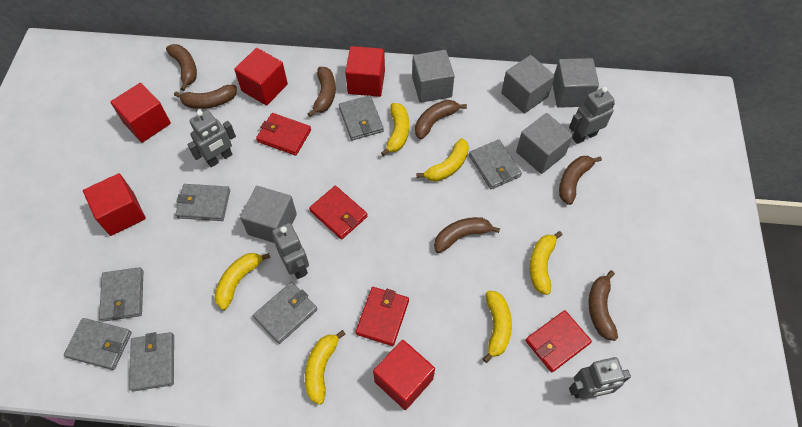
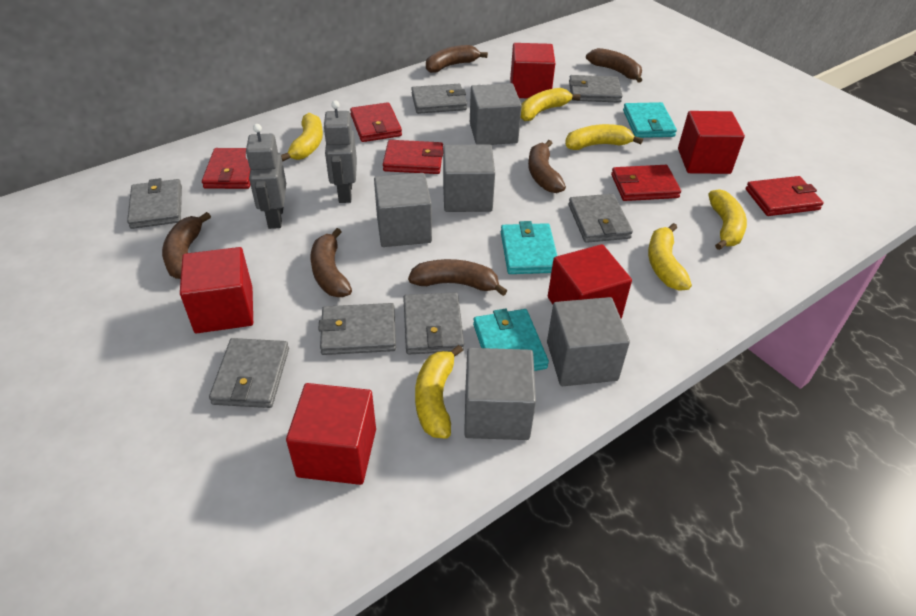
brown banana: [166,44,197,91] [174,85,237,109] [308,67,336,117] [415,100,467,139] [434,217,500,253] [559,156,602,205] [588,271,618,341] = 7 -> [162,212,211,279] [310,228,352,297] [408,259,507,296] [426,45,488,73] [528,140,566,193] [586,48,642,83] = 6
grey robot: [187,110,236,167] [272,223,309,279] [569,87,615,144] [569,357,631,400] = 4 -> [246,124,286,229] [323,100,357,203] = 2
red wallet: [256,113,311,156] [309,186,368,240] [355,287,409,346] [525,310,592,372] = 4 -> [202,148,250,189] [350,102,402,142] [383,140,443,174] [611,165,681,201] [746,176,824,216] = 5
turquoise wallet: none = 0 -> [473,308,549,371] [501,221,557,274] [623,102,677,138] = 3

